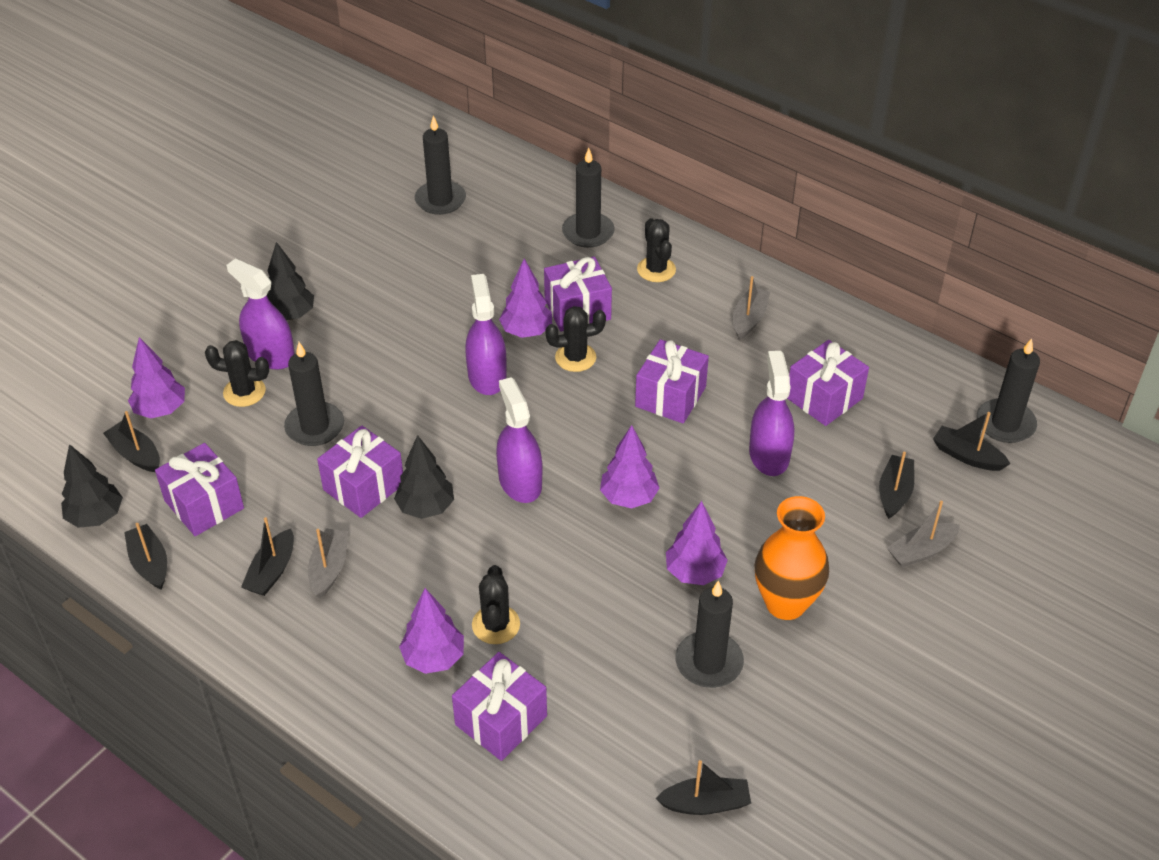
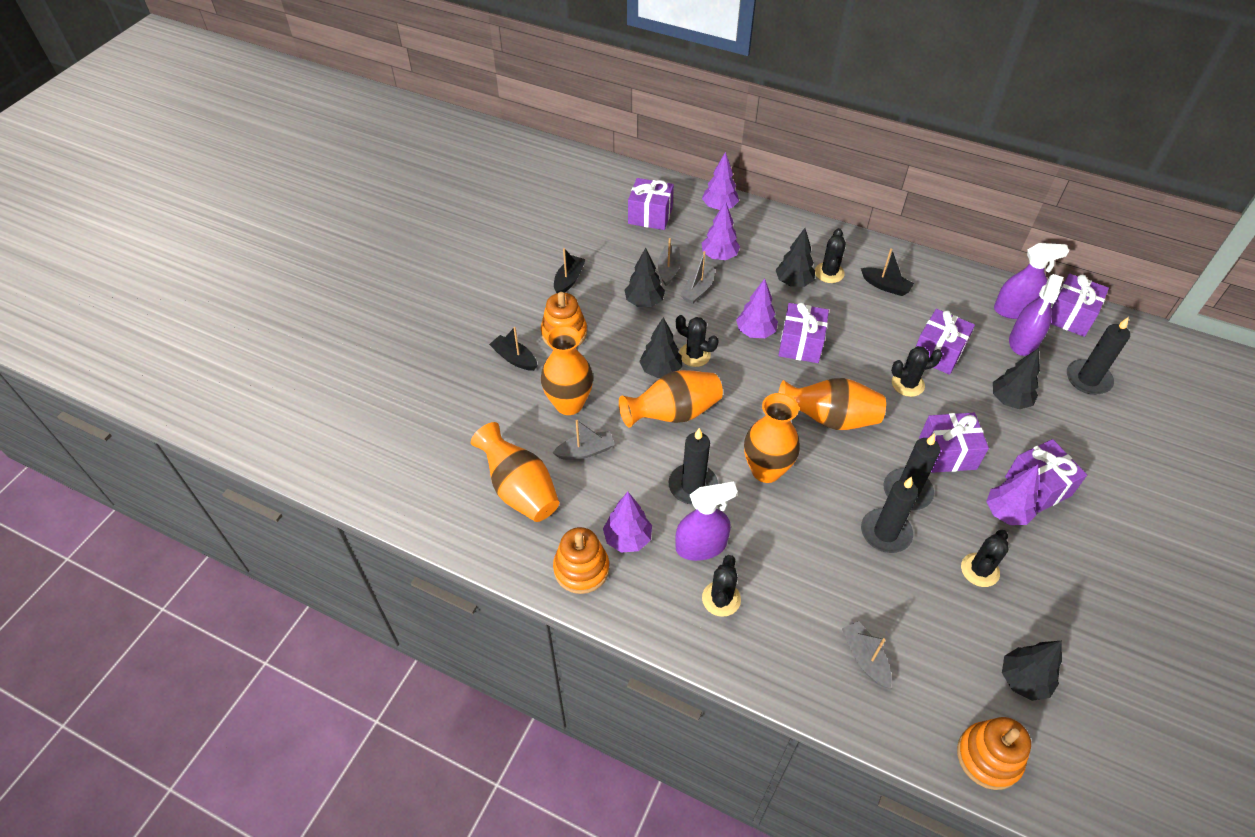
black boat: [103,411,160,472] [124,523,167,590] [241,517,294,596] [655,760,751,815] [879,451,915,519] [933,412,1010,471] = 6 -> [489,327,537,371] [554,248,586,293] [861,248,914,296] = 3
black cactus: [205,340,269,407] [472,565,520,644] [545,306,606,372] [637,218,676,282] = 4 -> [676,315,718,367] [702,555,741,617] [815,228,846,283] [891,346,943,397] [961,530,1008,587] = 5
black candle: [284,342,344,446] [415,115,466,215] [562,148,615,248] [675,581,744,688] [977,338,1040,443] = 5 -> [669,428,718,505] [861,477,918,553] [884,433,940,510] [1067,317,1130,395] = 4
black tree: [61,444,123,528] [267,242,314,320] [394,435,454,519] = 3 -> [625,248,665,307] [639,317,682,378] [776,228,815,287] [993,348,1040,409] [1002,641,1062,701] = 5
grey boat: [308,529,348,598] [733,276,770,339] [887,500,960,567] = 3 -> [553,420,615,460] [658,238,680,286] [680,251,715,304] [842,621,892,689] = 4
orange stacking toy: none = 0 -> [541,292,587,347] [553,527,609,594] [957,717,1031,790] = 3
orange vase: [754,496,829,620] = 1 -> [471,422,559,522] [541,326,593,415] [619,370,723,427] [744,393,800,483] [778,378,886,430] = 5
purple spray bottle: [226,258,295,369] [465,274,507,395] [496,377,543,503] [749,351,794,476] = 4 -> [675,482,737,561] [994,243,1069,319] [1009,274,1063,356] = 3

